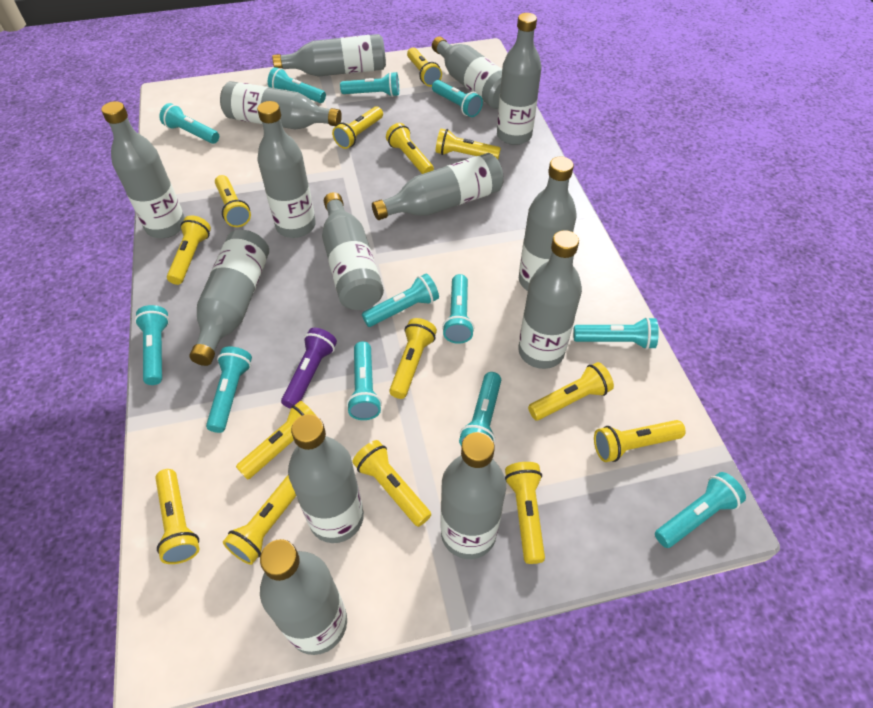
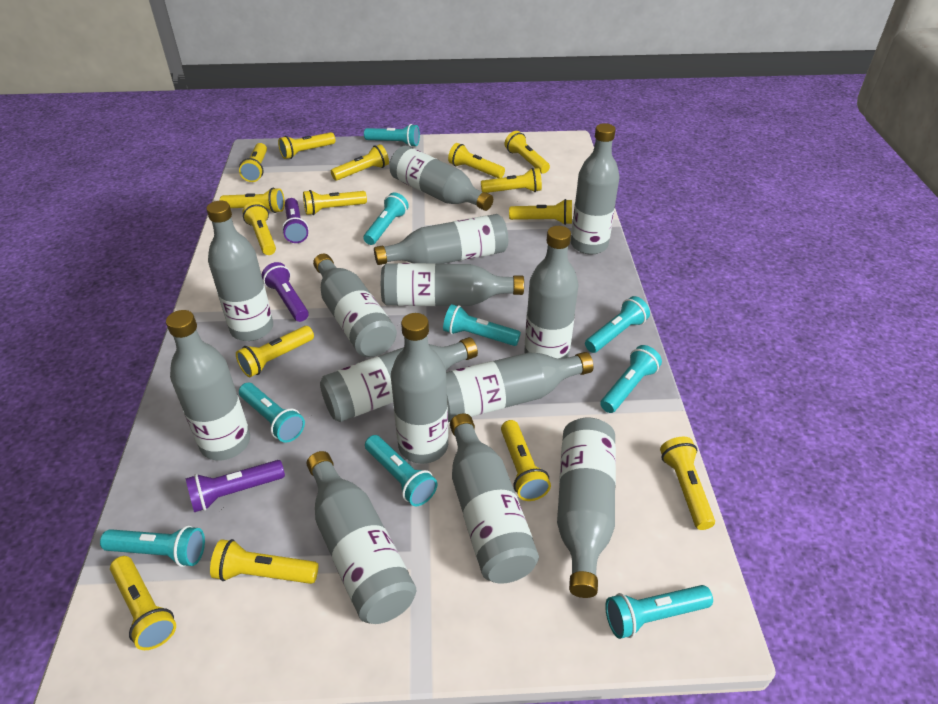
purple flashlight: [281,328,337,409] = 1 -> [186,460,285,512] [262,262,309,322] [282,198,309,243] = 3
turquoise flashlight: [135,305,169,385] [160,103,219,144] [206,347,252,433] [268,67,326,103] [340,72,399,97] [347,341,382,420] [362,274,439,327] [432,80,483,117] [442,274,474,344] [459,372,501,446] [573,317,659,349] [655,472,746,548] = 12 -> [100,526,205,567] [239,383,305,443] [363,192,409,245] [364,124,420,147] [365,435,437,506] [443,304,521,346] [585,296,650,353] [600,345,662,413] [605,585,713,639] = 9
yellow flashlight: [155,469,199,564] [167,215,211,285] [215,175,251,227] [223,475,296,565] [236,401,316,480] [332,106,383,149] [353,440,431,527] [386,123,434,174] [389,318,437,399] [407,47,442,87] [436,129,501,159] [505,462,545,564] [528,362,614,420] [594,420,686,462] = 14 -> [110,556,176,650] [210,539,318,584] [220,188,285,213] [236,326,314,377] [239,143,267,182] [242,202,276,255] [278,132,336,159] [303,190,367,215] [331,144,389,181] [448,143,505,178] [481,168,542,193] [501,420,551,501] [505,131,550,174] [509,199,572,225] [660,437,715,530] = 15

